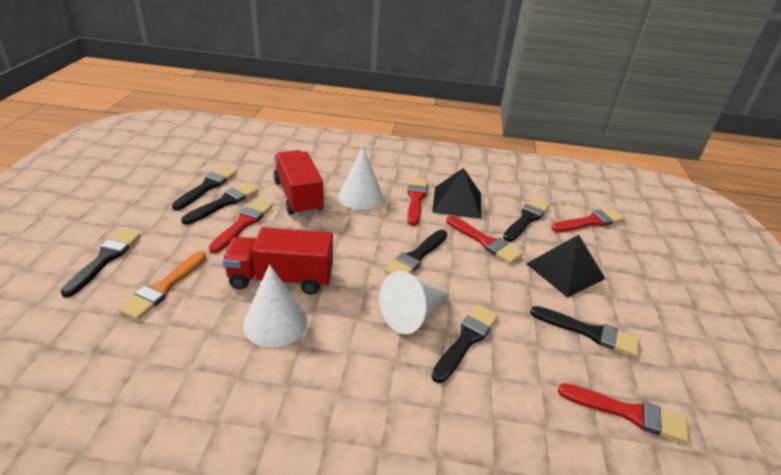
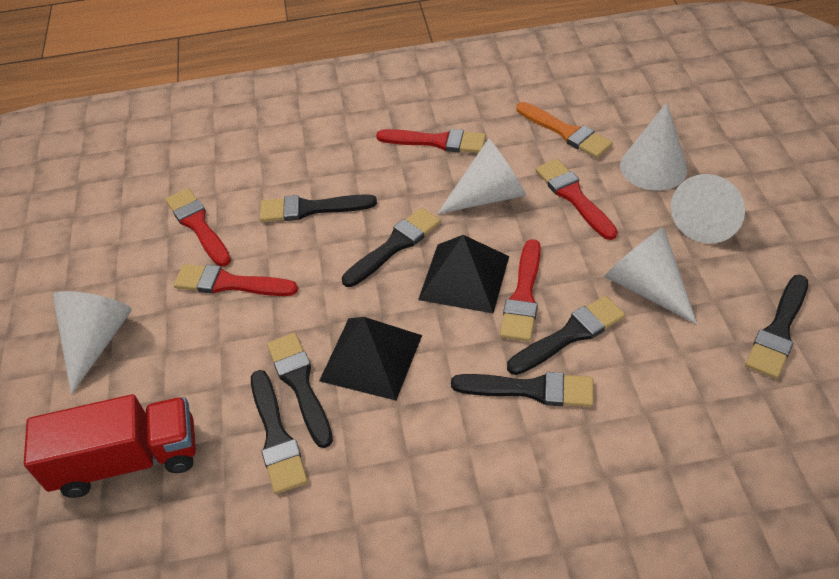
red truck: [222,227,333,294] [273,150,324,216] = 2 -> [24,394,196,498] = 1
white cone: [243,264,307,348] [338,146,384,210] [379,271,449,334] = 3 -> [53,291,132,395] [437,138,526,214] [604,227,697,324] [620,102,688,191] [671,174,745,244] = 5

